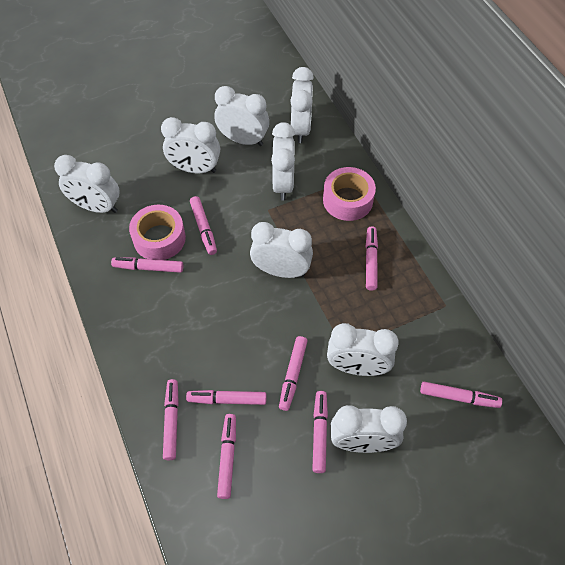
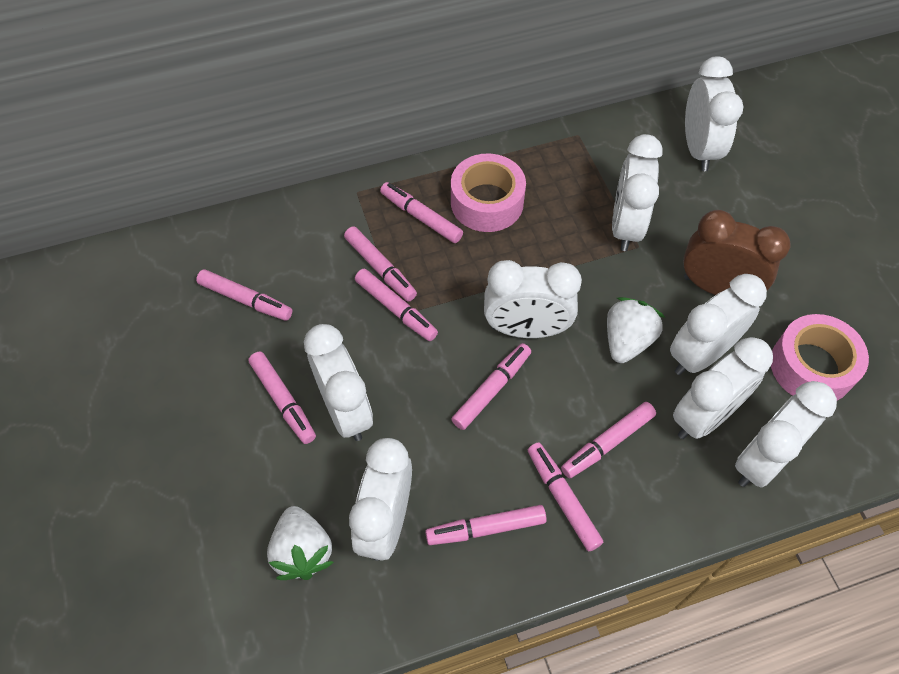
brown clock: none = 0 -> [683,210,791,295] = 1
white strawberry: none = 0 -> [267,506,334,580] [607,297,665,363] = 2

